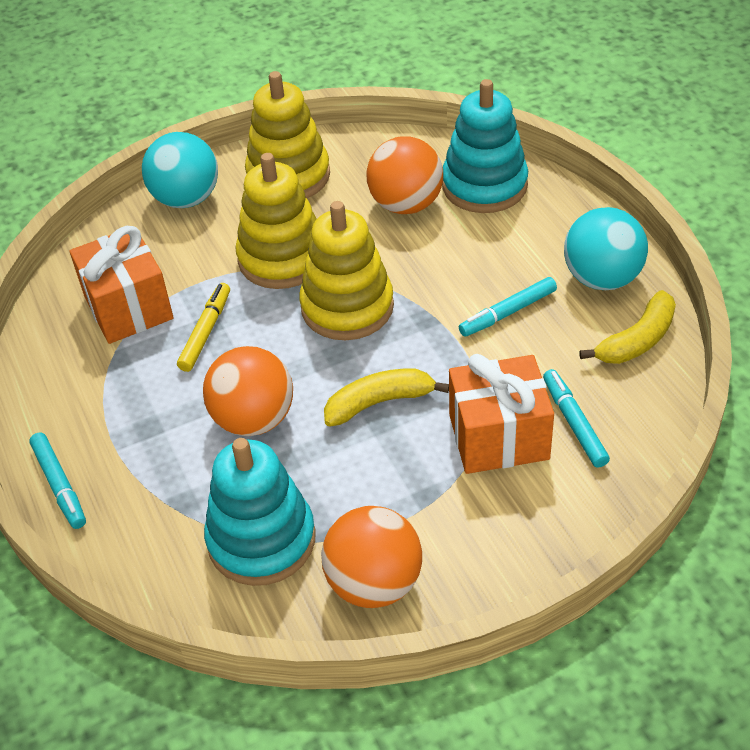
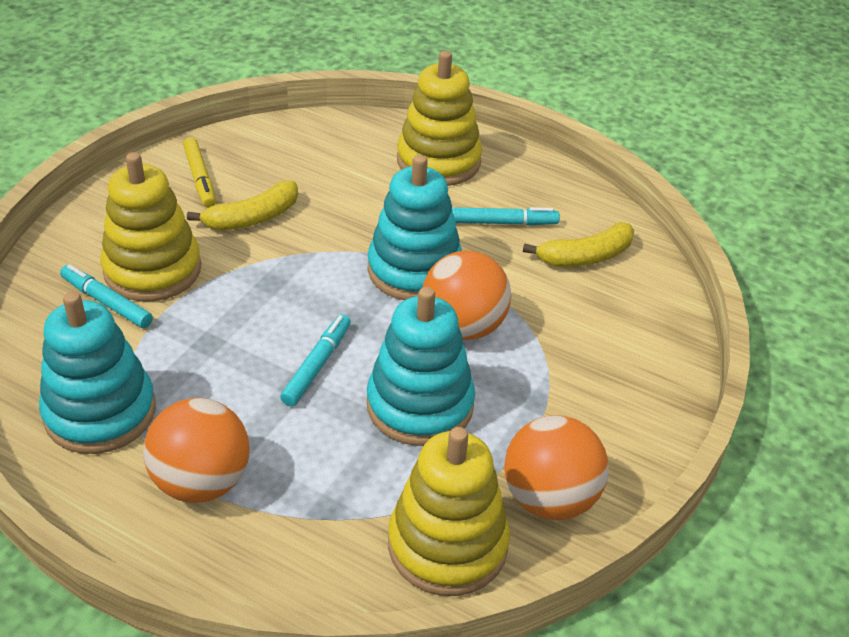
orange gift: [69,226,174,344] [449,354,554,474] = 2 -> none = 0
turquoise ball: [142,132,218,208] [564,207,648,290] = 2 -> none = 0
turquoise stacking toy: [204,438,315,586] [442,79,528,213] = 2 -> [39,291,156,454] [367,287,475,446] [368,155,462,300] = 3

